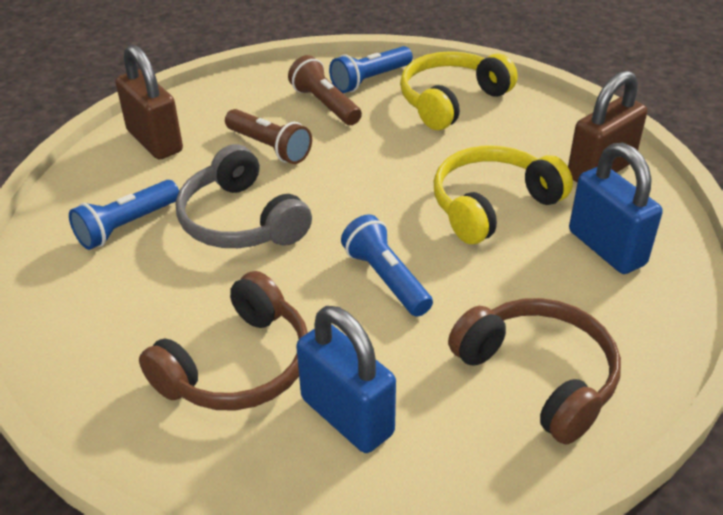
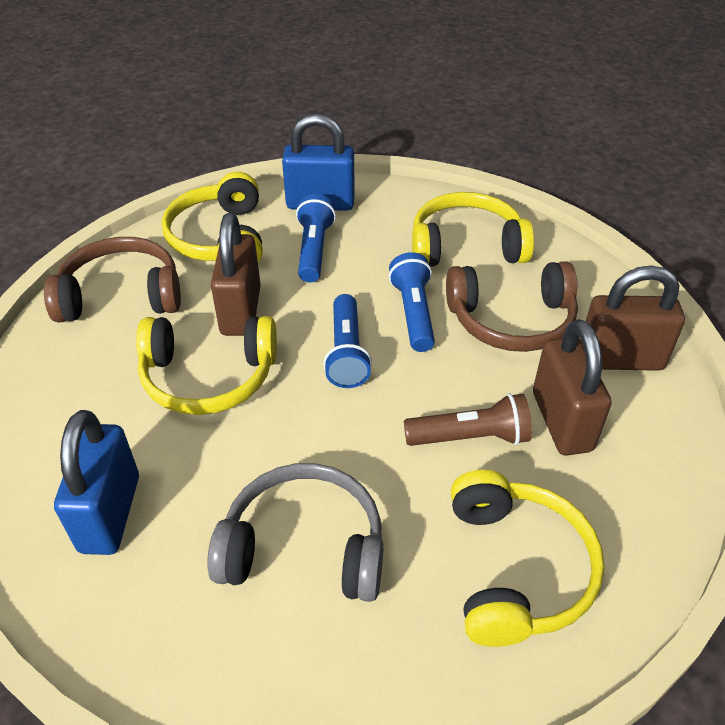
brown flashlight: [225,109,312,164] [288,55,362,125] = 2 -> [404,393,532,446] = 1
brown padlock: [115,45,183,160] [568,71,647,183] = 2 -> [211,213,261,336] [533,319,611,456] [580,265,685,371] = 3
yellow headphones: [400,51,518,130] [434,146,573,244] = 2 -> [136,316,277,415] [162,172,263,262] [412,192,534,267] [451,470,605,647] = 4

